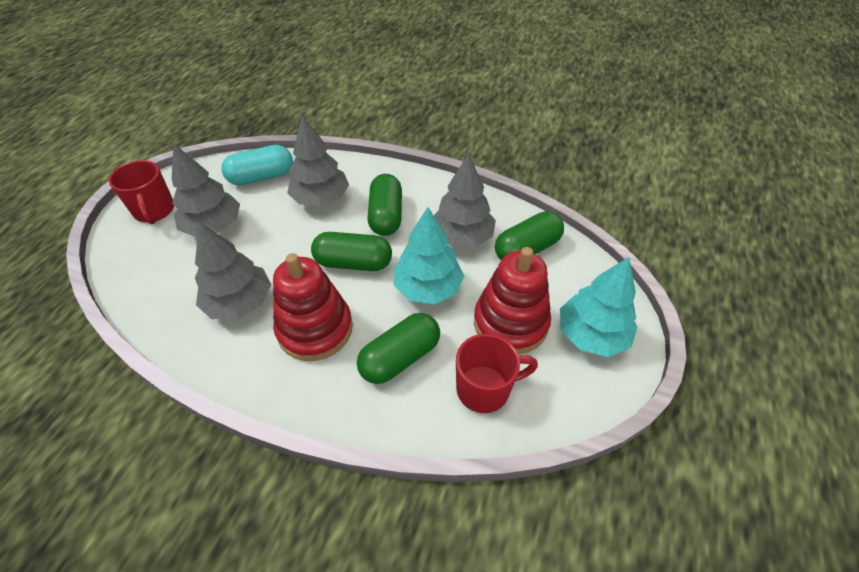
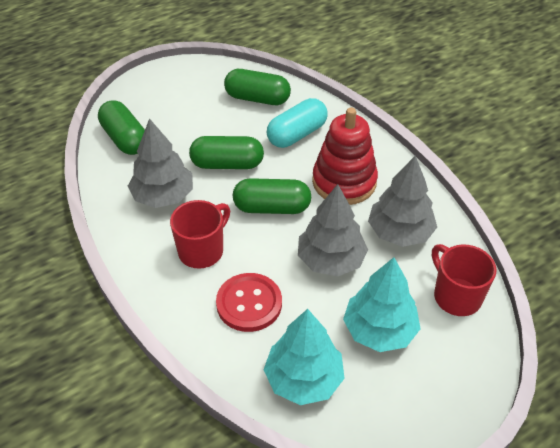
grey tree: [172,143,240,237] [195,222,271,319] [287,115,349,206] [434,154,496,247] = 4 -> [128,118,193,208] [298,184,368,276] [368,156,437,247] = 3
red button: none = 0 -> [216,273,282,332] = 1
red stacking toy: [273,253,353,361] [474,247,551,354] = 2 -> [312,108,378,205] = 1

